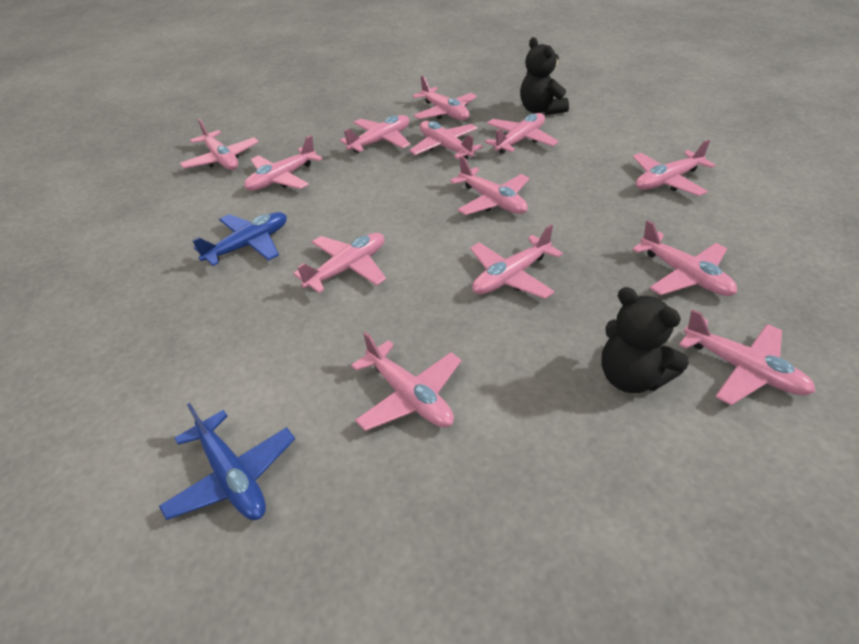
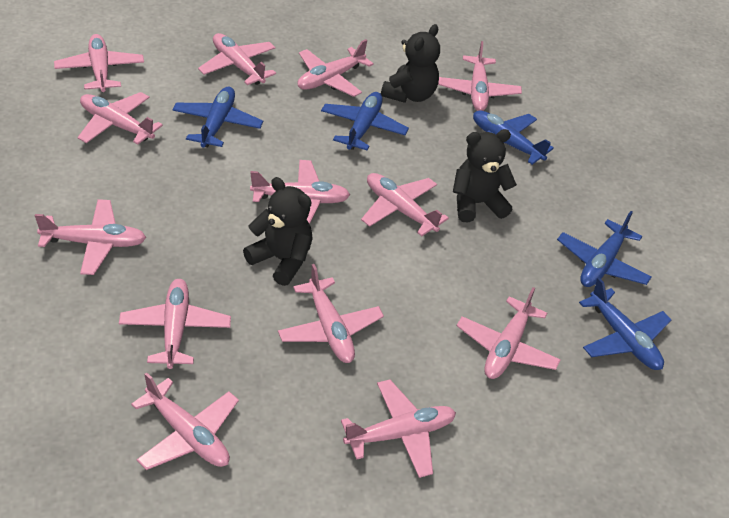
black teddy bear: [520,37,569,115] [601,287,689,393] = 2 -> [243,177,313,286] [381,24,440,103] [453,129,517,223] = 3
blue plane: [159,403,295,520] [192,212,287,266] = 2 -> [172,87,263,148] [321,92,409,150] [473,111,554,165] [557,211,652,287] [579,277,672,370] = 5

